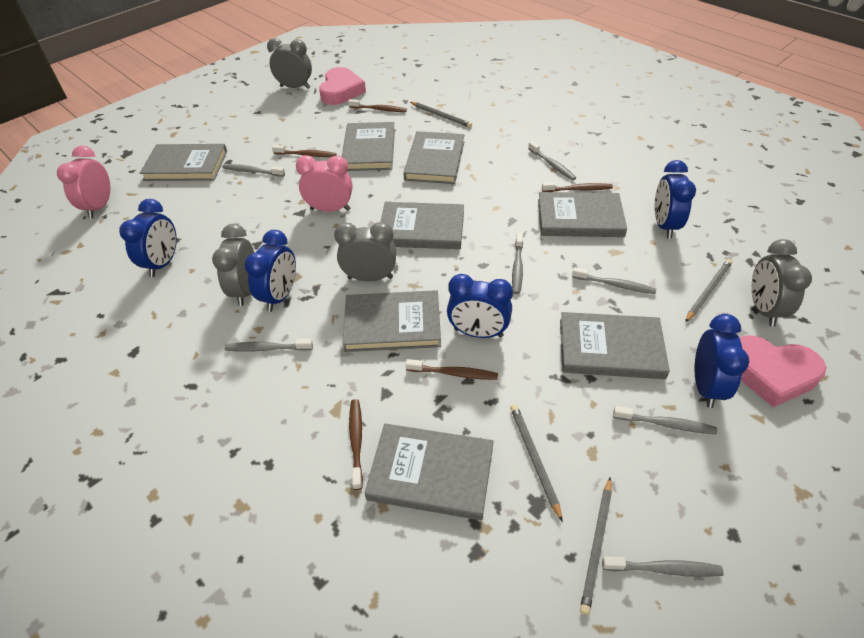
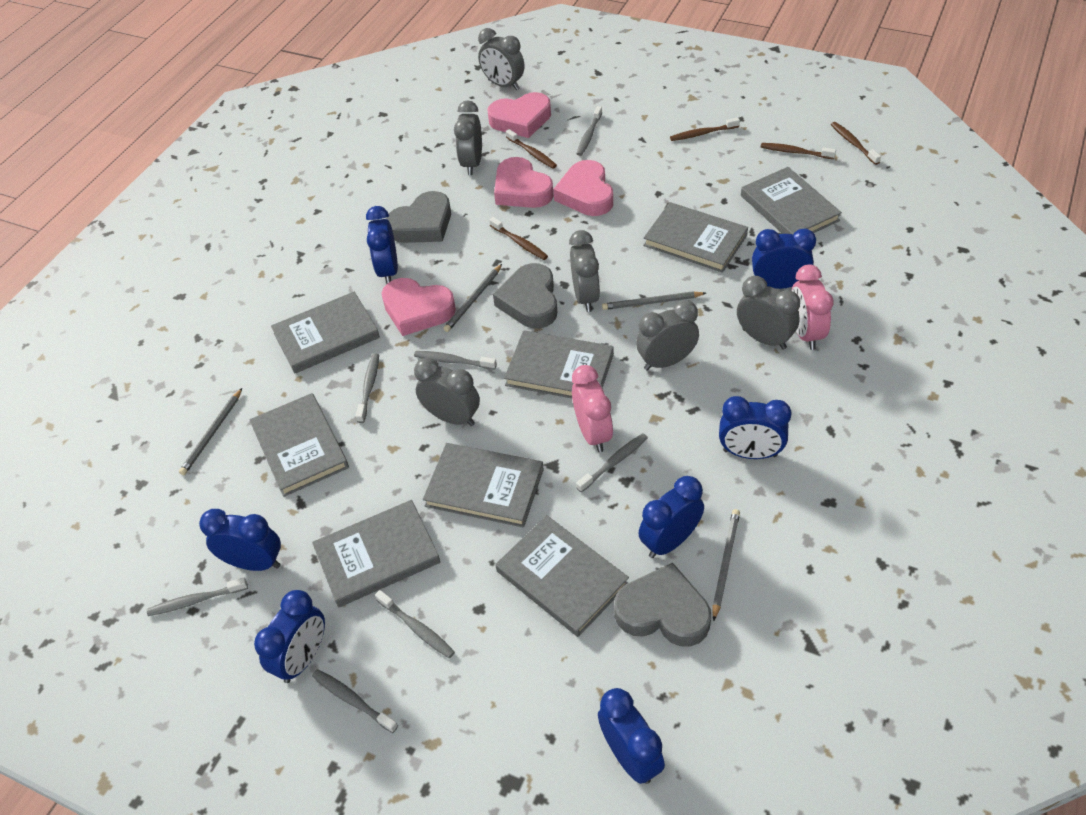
blue clock: [119,199,177,277] [244,230,296,312] [447,274,513,338] [655,160,696,238] [695,314,749,408] = 5 -> [199,509,281,571] [254,590,325,683] [366,206,398,283] [598,688,665,784] [638,476,704,558] [719,396,792,459] [752,228,816,289] = 7
grey clock: [212,224,254,306] [267,38,312,89] [334,222,396,282] [752,239,812,327] = 4 -> [414,358,480,426] [454,100,482,175] [478,28,525,90] [569,230,600,312] [636,300,699,371] [737,276,800,349] = 6
grey heart: none = 0 -> [386,191,451,243] [493,263,557,329] [614,563,711,646] = 3
pink heart: [319,67,366,105] [739,335,827,408] = 2 -> [381,278,456,336] [488,92,551,138] [494,157,554,208] [553,160,613,216] = 4

